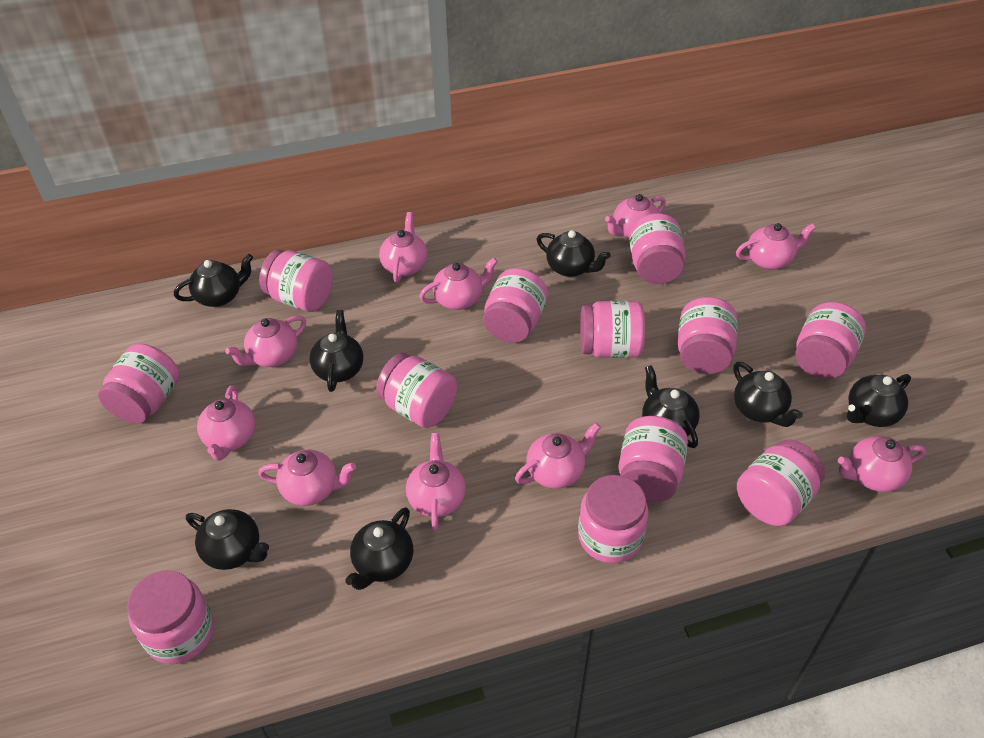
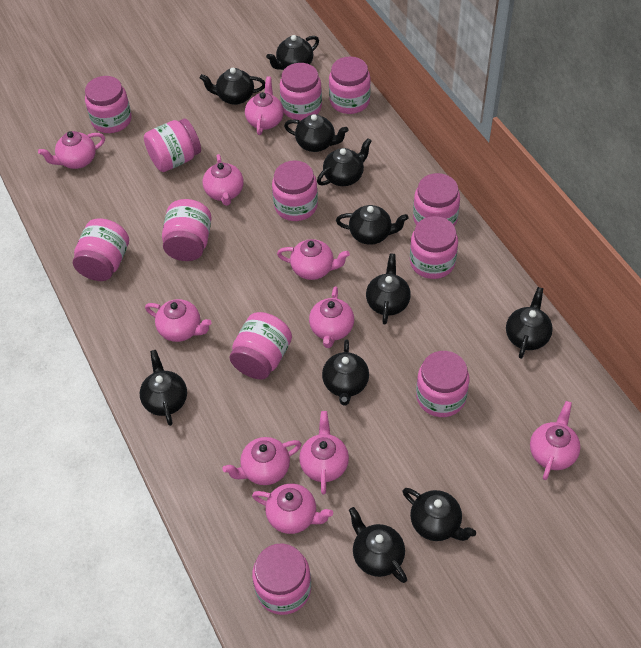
black teapot: [174,254,253,307] [186,509,269,570] [310,310,363,392] [345,507,413,590] [537,230,611,277] [642,365,700,448] [733,362,803,427] [847,374,911,427] = 8 -> [140,350,187,426] [200,68,265,105] [266,35,319,70] [284,114,348,152] [317,138,372,186] [322,340,369,405] [336,205,409,245] [349,507,407,583] [366,253,411,324] [403,488,476,541] [506,287,553,359] = 11

